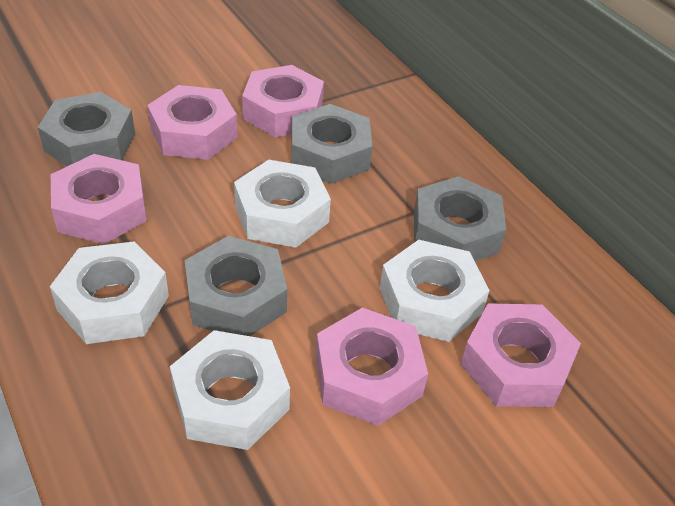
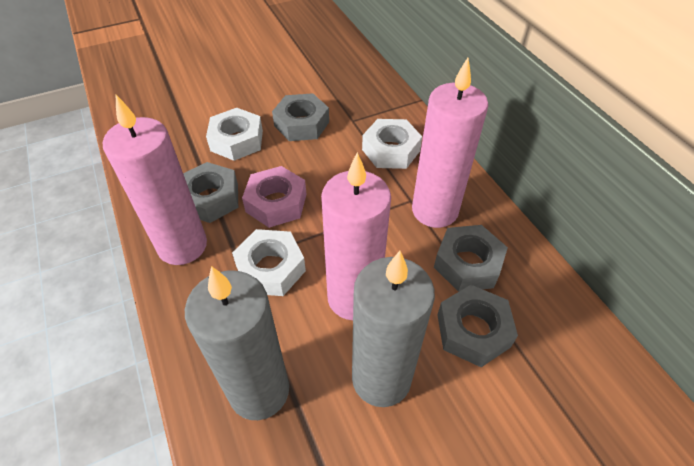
grey candle: none = 0 -> [185,266,289,420] [352,251,435,407] = 2
pink candle: none = 0 -> [103,95,207,265] [321,152,391,320] [412,58,488,228] = 3
pink nut: [51,154,147,244] [147,85,238,160] [242,65,324,137] [316,308,428,426] [461,303,581,407] = 5 -> [242,166,307,228] = 1
white nut: [50,242,169,344] [170,330,290,450] [234,160,331,248] [380,240,490,342] = 4 -> [206,108,263,161] [232,229,306,296] [362,119,422,169] = 3

